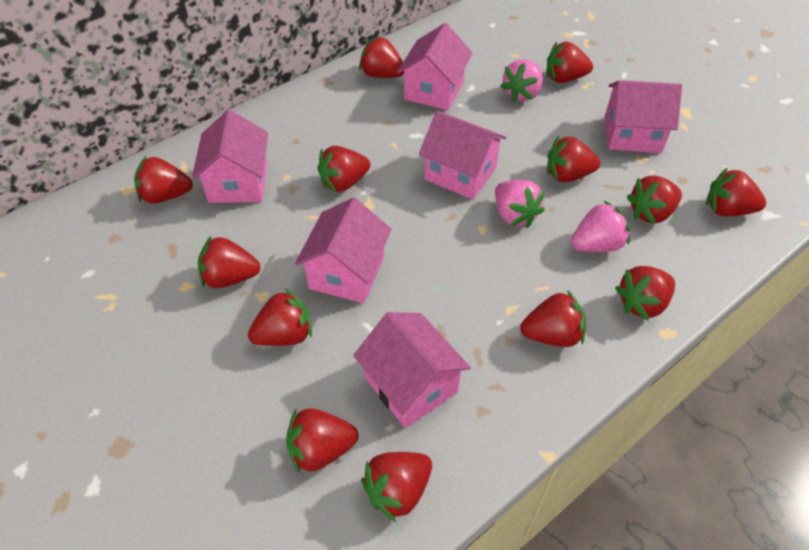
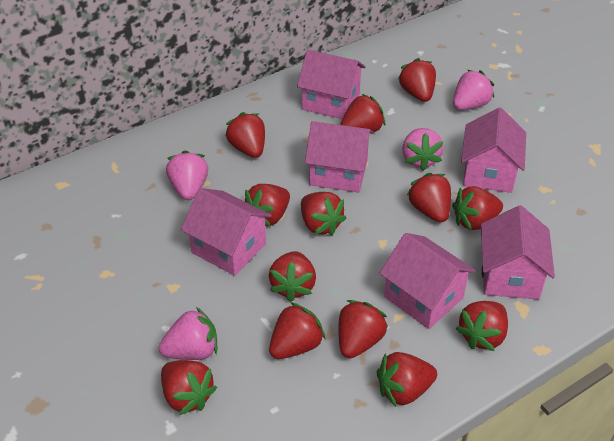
pink strawberry: [495,180,545,228] [500,59,543,102] [571,201,630,252] = 3 -> [159,307,217,360] [166,150,208,200] [402,128,444,171] [453,70,494,110] = 4

